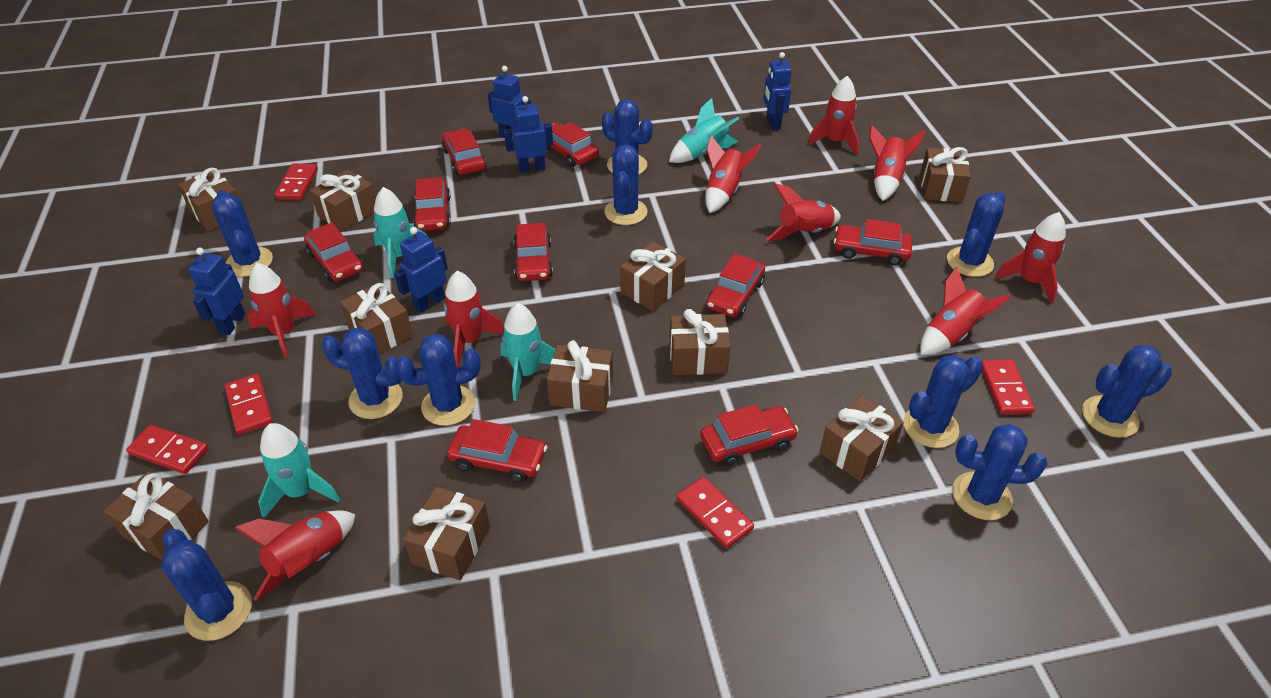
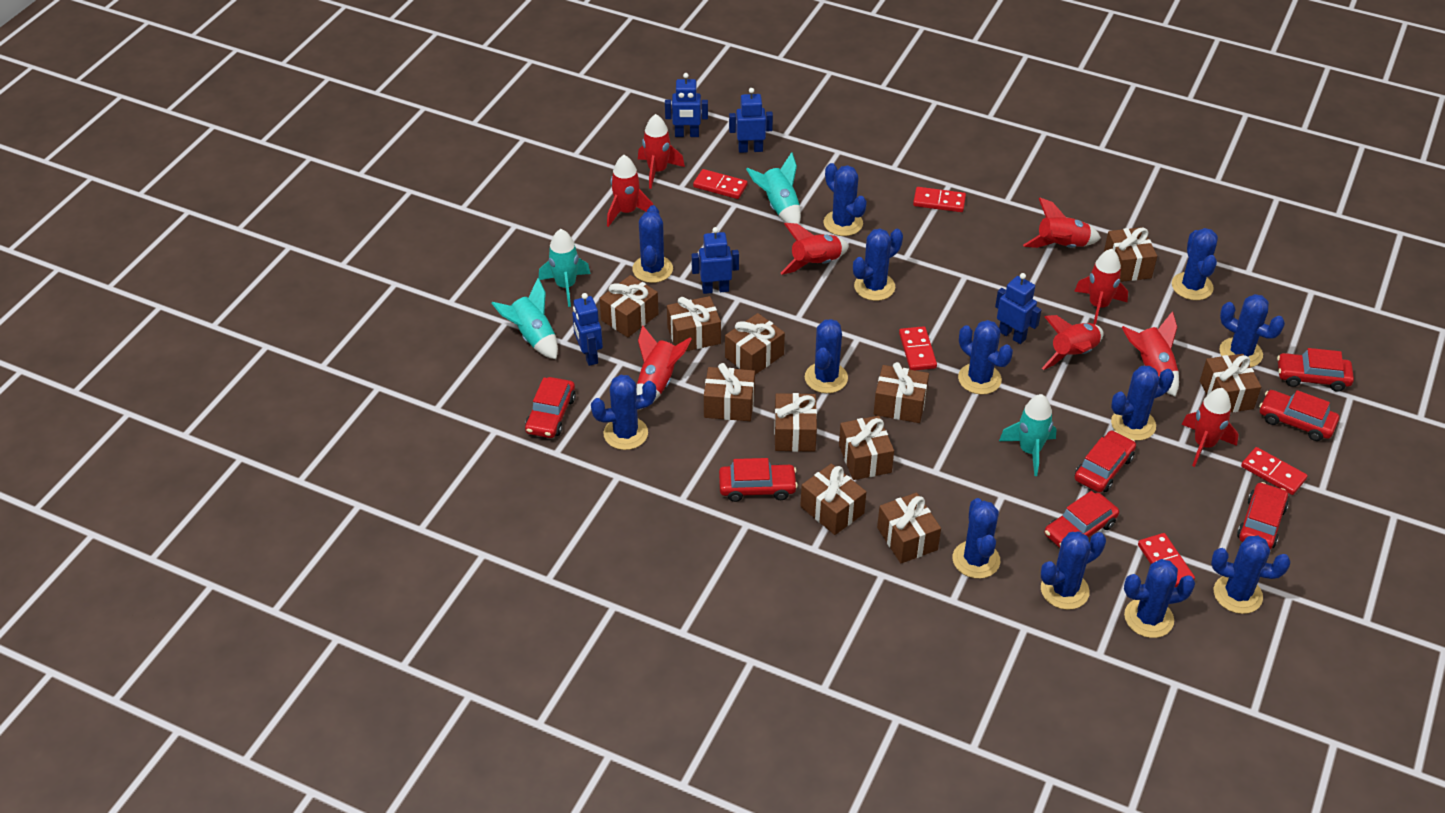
blue cactus: [162,529,252,641] [212,190,273,277] [322,327,403,419] [395,334,481,426] [602,99,653,174] [605,145,648,225] [903,355,983,448] [947,191,1005,277] [952,424,1047,520] [1082,345,1172,438] = 10 -> [591,375,656,450] [632,205,673,283] [805,319,848,393] [824,163,867,236] [853,228,903,301] [952,498,1000,579] [958,320,1013,394] [1041,531,1106,610] [1111,366,1174,441] [1124,559,1195,638] [1172,228,1218,300] [1211,536,1290,614] [1219,294,1285,367] = 13
brown gift: [103,471,209,561] [178,168,238,231] [310,169,376,232] [340,282,413,354] [403,487,490,580] [547,340,613,412] [620,241,686,311] [669,309,730,375] [819,395,904,482] [920,147,971,202] = 10 -> [600,275,659,337] [667,296,721,351] [704,363,755,421] [725,313,785,375] [774,393,817,452] [800,464,866,535] [839,416,894,480] [874,362,929,423] [877,493,941,563] [1104,227,1157,282] [1200,354,1261,412] = 11
red car: [304,222,364,282] [413,177,451,231] [442,129,487,175] [447,419,548,482] [513,223,553,281] [546,122,599,167] [700,404,798,466] [706,254,765,317] [834,219,912,265] = 9 -> [525,377,576,438] [719,458,798,502] [1044,491,1119,548] [1075,430,1136,493] [1237,482,1288,549] [1259,390,1339,441] [1277,348,1354,392] = 7

